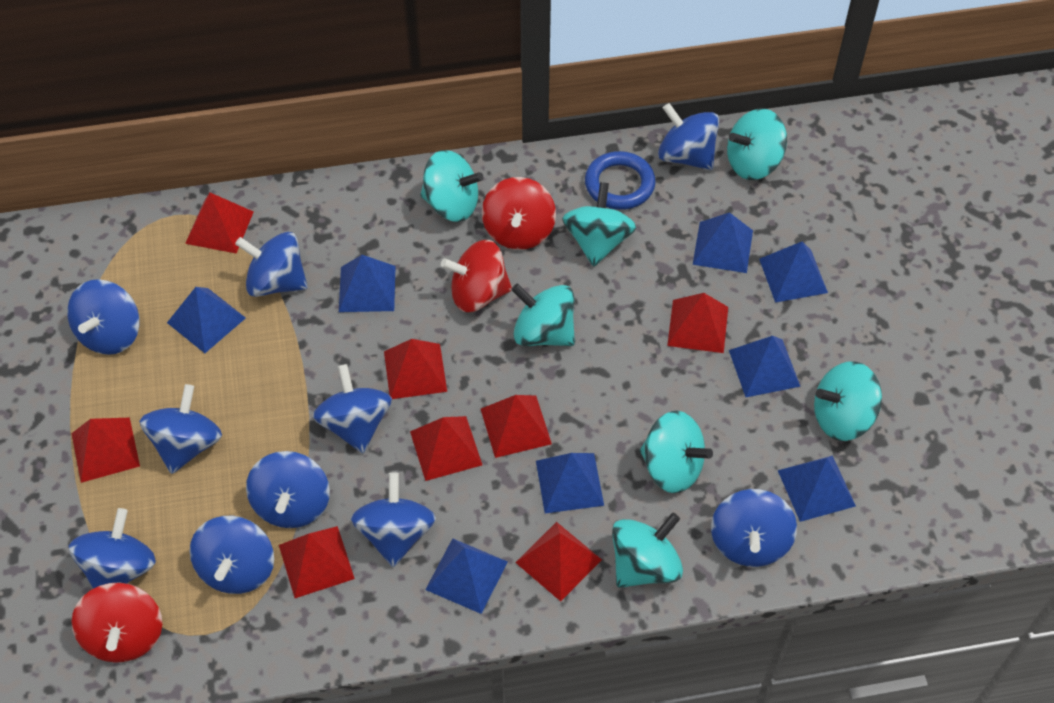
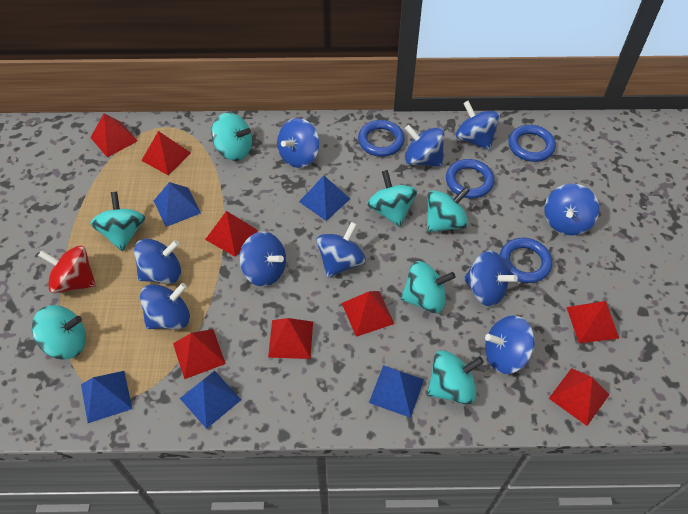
blue pyramid: [167,287,246,353] [339,255,396,312] [425,538,508,614] [536,453,604,513] [693,212,753,273] [729,336,801,397] [759,242,828,303] [778,456,856,522] = 8 -> [81,371,132,423] [154,182,201,227] [180,371,241,429] [299,176,350,221] [369,365,424,418] = 5
blue ring: [585,151,656,210] = 1 -> [358,120,405,157] [446,159,495,198] [499,238,552,283] [508,125,556,162] = 4
red spinning top: [71,583,162,663] [441,240,512,312] [482,177,556,250] = 3 -> [38,246,96,293] = 1

